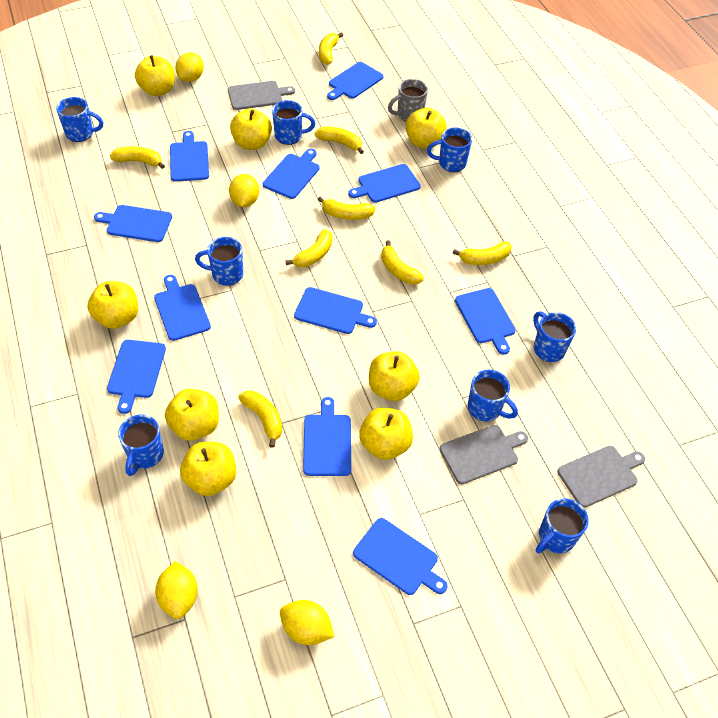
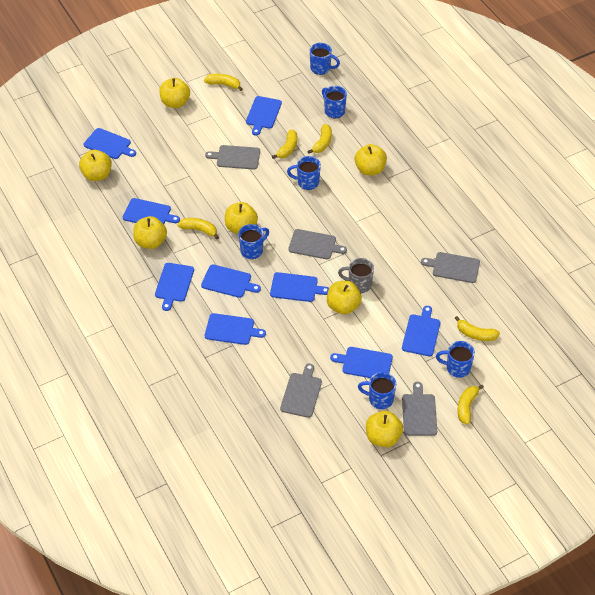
blue cutting board: [94,205,172,242] [107,340,166,414] [154,275,211,341] [170,131,209,182] [263,149,320,199] [294,287,377,334] [303,397,351,476] [327,62,384,100] [348,164,421,203] [353,518,448,595] [455,288,515,355] = 11 -> [84,128,136,159] [123,198,180,224] [155,263,194,311] [201,264,261,298] [205,313,266,345] [246,96,282,136] [270,272,329,302] [330,347,393,378] [402,306,440,356] = 9
blue mug: [56,97,103,142] [118,414,164,476] [195,237,243,286] [272,100,315,145] [427,127,472,172] [468,370,518,421] [533,311,576,362] [536,498,589,553] = 8 -> [239,224,269,259] [287,156,321,190] [310,43,340,75] [322,86,347,118] [358,372,396,409] [436,341,475,378] = 6
grey cutting board: [228,81,295,110] [440,425,528,484] [557,446,645,508] = 3 -> [205,145,260,170] [280,363,322,418] [288,229,347,259] [402,382,437,436] [421,252,480,283] = 5
yellow apple: [88,281,138,329] [135,55,175,96] [165,389,219,441] [180,442,236,496] [230,108,272,150] [359,408,413,460] [369,351,420,401] [406,108,447,149] = 8 -> [79,150,112,181] [133,216,167,249] [159,78,190,108] [225,202,258,234] [327,281,362,314] [355,144,387,175] [366,411,403,447] = 7
yellow banana: [110,146,165,169] [238,391,282,448] [285,229,332,268] [315,127,364,154] [318,197,375,220] [319,32,343,65] [381,240,424,285] [453,241,512,265] = 8 -> [178,218,219,240] [204,74,243,91] [272,130,297,159] [307,124,332,154] [455,316,500,341] [458,385,484,424] = 6
yellow lemon: [155,561,198,619] [175,52,204,82] [229,174,259,207] [280,600,335,645] = 4 -> none = 0

